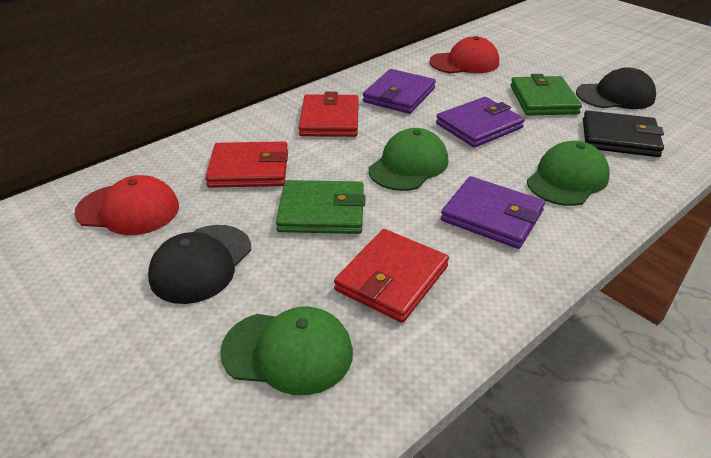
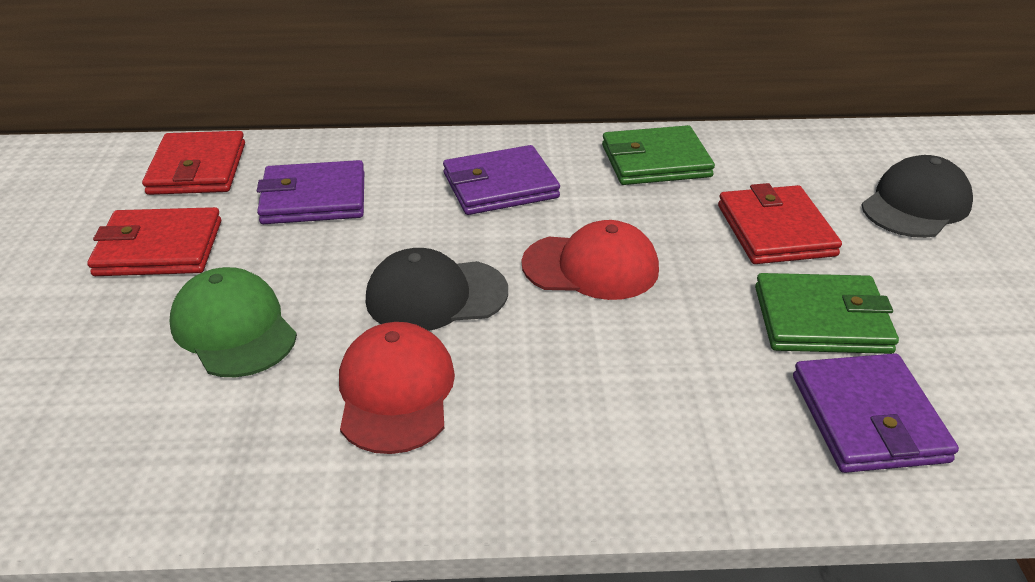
black wallet: [583,110,664,157] = 1 -> none = 0
green cap: [220,307,353,395] [369,128,448,191] [527,141,610,206] = 3 -> [169,267,297,377] = 1

